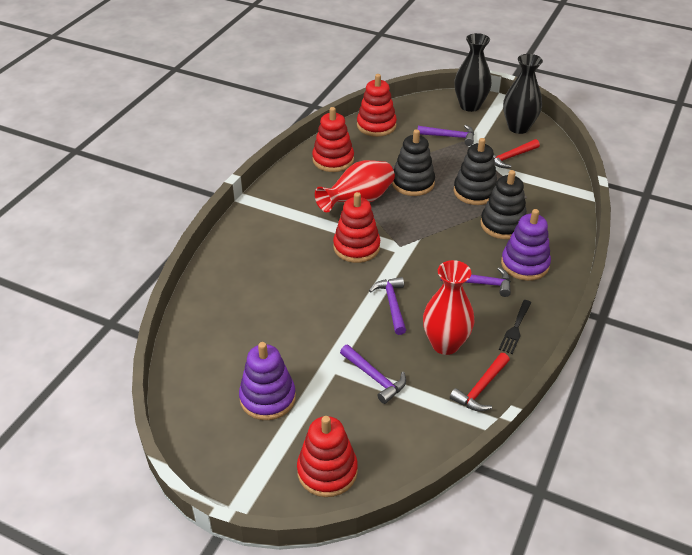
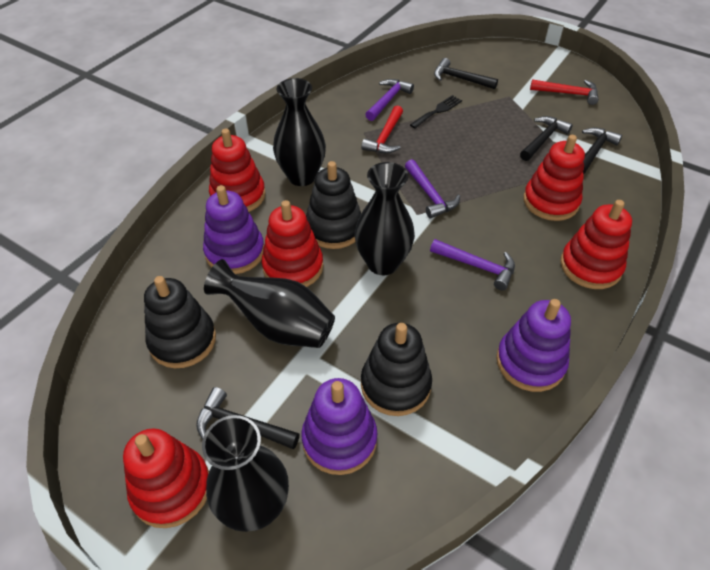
black hammer: none = 0 -> [196,387,300,449] [434,58,498,89] [520,116,573,161] [582,128,622,175] = 4
black vase: [454,33,492,112] [503,54,543,134] = 2 -> [202,415,289,532] [204,259,335,348] [273,78,326,186] [355,162,415,275] = 4
purple hammer: [340,345,406,404] [369,277,406,335] [418,125,474,146] [441,267,511,297] = 4 -> [365,79,414,121] [405,159,460,219] [430,239,515,290] = 3
purple stacking toy: [239,342,296,420] [501,209,551,281] = 2 -> [203,185,264,274] [301,378,377,475] [496,299,571,392] = 3
red stacking toy: [297,416,358,497] [312,107,354,172] [333,192,380,263] [357,74,397,137] = 4 -> [123,428,209,528] [209,129,266,212] [262,200,323,287] [523,135,585,221] [560,200,632,289] = 5
red vase: [315,160,395,212] [423,260,475,355] = 2 -> none = 0

